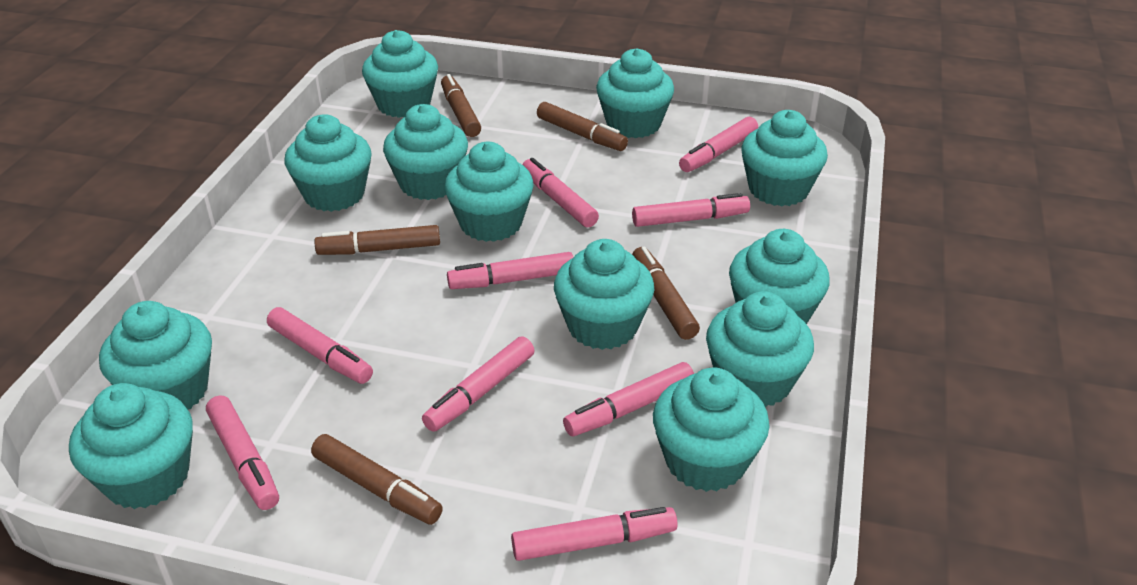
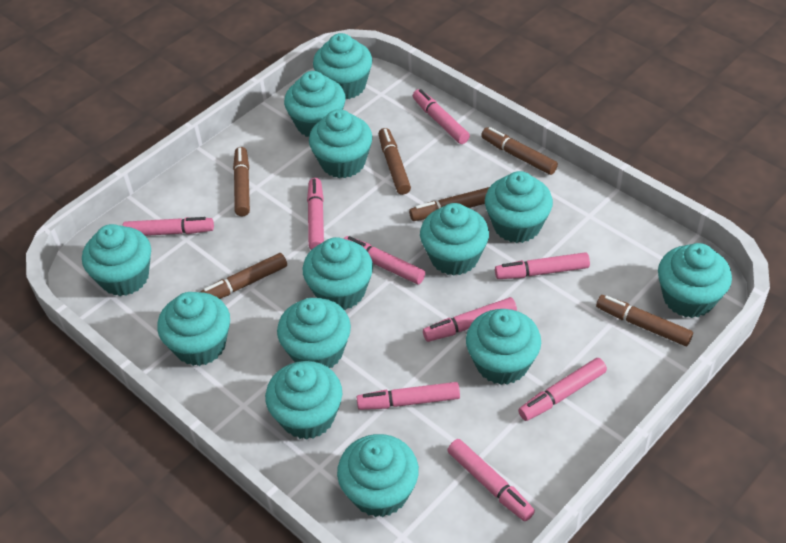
brown marker: [311,434,443,525] [314,225,440,255] [441,74,481,137] [537,102,628,151] [632,247,700,340] = 5 -> [200,253,287,299] [233,147,250,216] [379,128,411,195] [409,187,490,221] [481,127,558,175] [596,295,693,346] = 6
turquoise cupcake: [69,383,193,509] [99,301,212,409] [285,114,372,212] [362,30,438,118] [383,104,468,200] [444,142,534,242] [554,239,654,350] [596,48,674,138] [653,367,770,492] [706,291,814,407] [729,229,830,324] [741,110,828,206] = 12 -> [82,224,151,296] [157,292,230,366] [265,361,342,440] [277,298,351,368] [284,71,346,137] [303,237,373,310] [309,109,372,178] [313,33,372,99] [337,434,419,517] [420,203,489,276] [466,309,541,385] [485,171,553,243] [658,243,732,318] = 13

